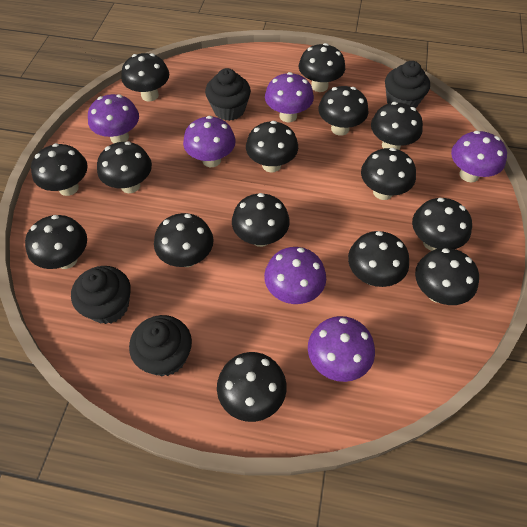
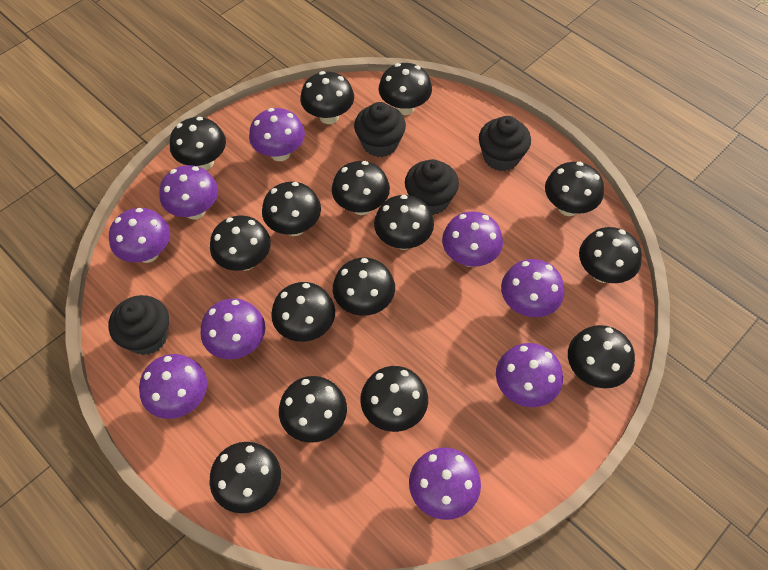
purple mushroom: [88,94,139,143] [183,116,236,167] [264,247,326,304] [265,72,314,122] [308,316,375,382] [451,131,507,182] = 6 -> [109,208,170,263] [139,354,207,419] [159,165,218,220] [200,298,265,359] [249,108,305,161] [409,448,481,520] [442,212,503,267] [496,343,563,407] [501,259,565,317] = 9

